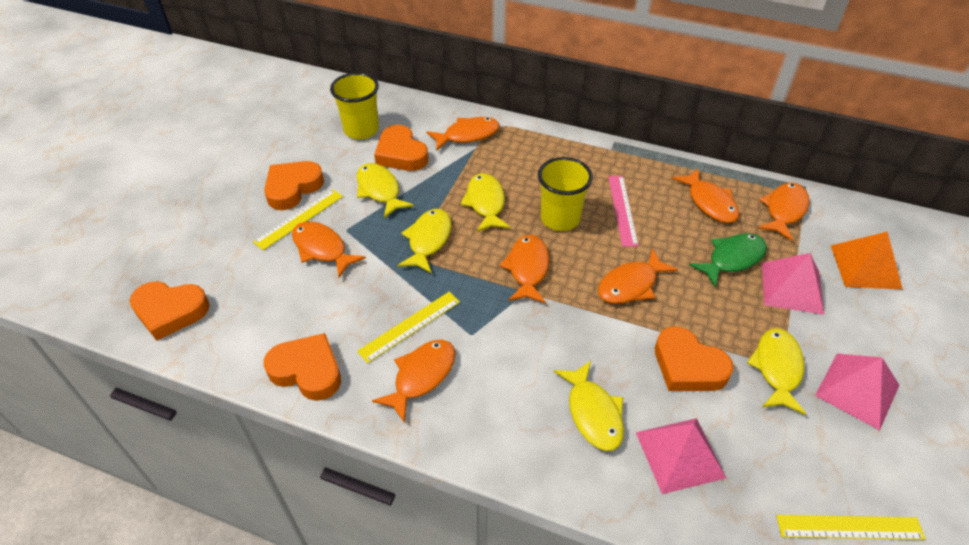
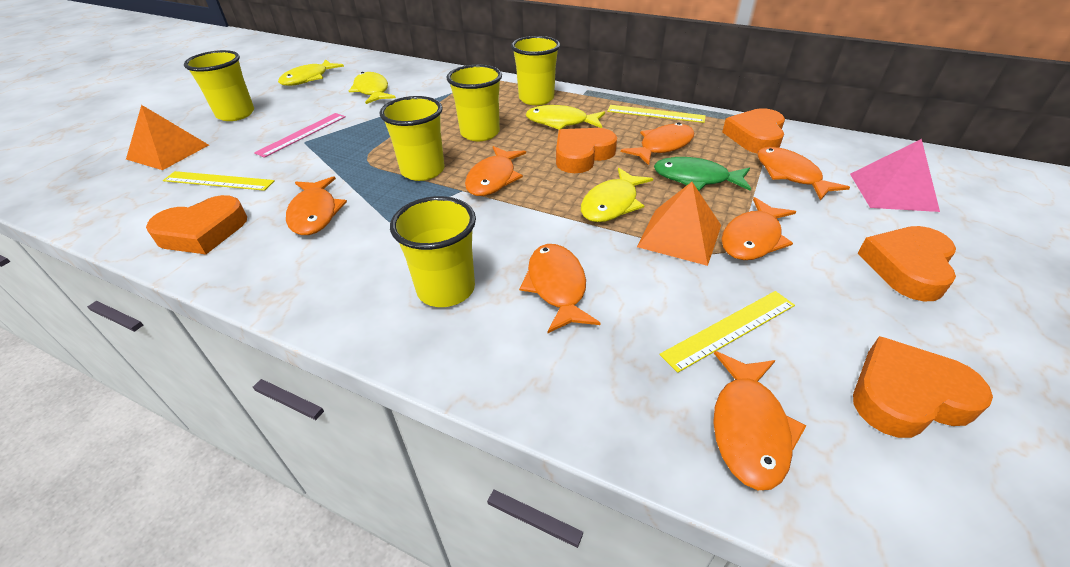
orange pyramid: [831,232,903,289] = 1 -> [126,105,209,170] [637,182,721,266] = 2
pink pyramid: [636,418,726,494] [762,253,824,315] [815,353,899,430] = 3 -> [850,139,940,212] = 1
yellow cup: [330,73,379,140] [538,157,593,231] = 2 -> [184,50,254,121] [380,96,445,181] [390,196,476,307] [447,65,502,141] [511,36,560,105] = 5
yellow fish: [357,163,414,218] [398,209,451,274] [460,173,510,232] [554,361,624,451] [747,328,806,415] = 5 -> [278,60,344,86] [349,72,396,104] [526,105,605,130] [581,168,653,222] = 4

